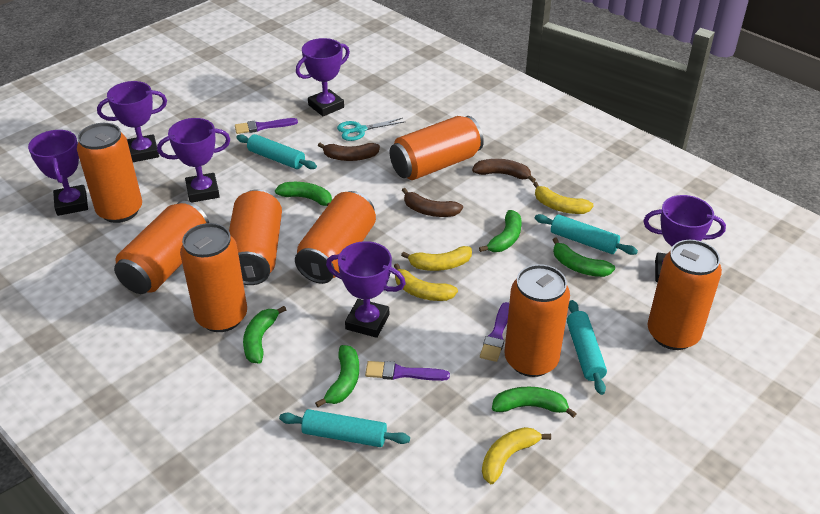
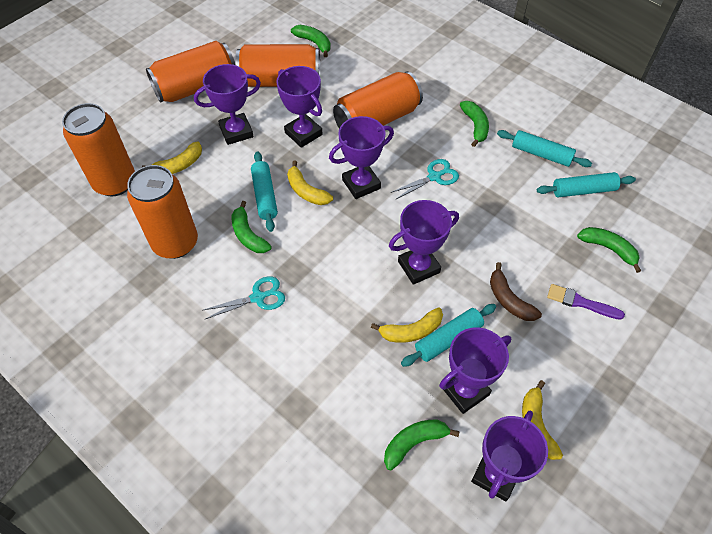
brown banana: [318,143,380,161] [402,188,463,217] [472,159,536,183] = 3 -> [490,262,542,321] = 1
green banana: [243,306,286,364] [275,182,332,206] [315,345,359,407] [479,210,521,252] [492,387,577,418] [553,237,615,277] = 6 -> [232,201,272,253] [291,25,331,57] [384,419,460,470] [460,101,489,147] [577,227,641,273] = 5
orange can: [77,123,142,223] [114,201,209,294] [180,223,247,332] [229,189,282,285] [295,191,376,284] [390,116,484,180] [505,264,570,377] [648,240,722,350] = 8 -> [62,103,135,197] [127,165,198,259] [146,41,236,103] [235,44,320,87] [333,71,423,129] = 5
purple brush: [235,118,298,134] [365,361,450,381] [480,302,509,362] = 3 -> [547,284,625,320] = 1
turquoise scissors: [337,118,406,141] = 1 -> [203,276,285,319] [391,159,459,200] = 2

